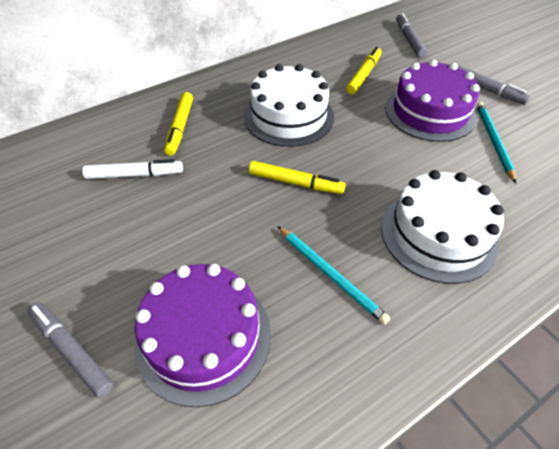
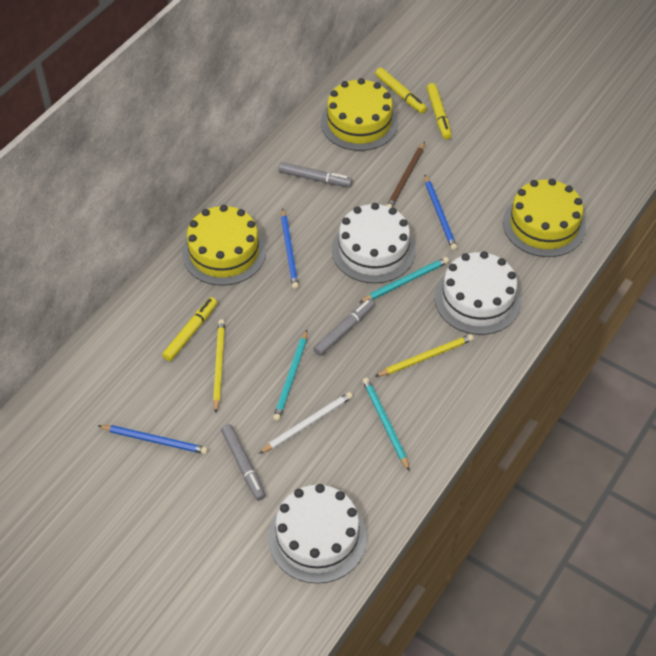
blue pencil: none = 0 -> [98,425,208,454] [281,208,299,289] [424,175,457,250] = 3
brown pencil: none = 0 -> [386,142,425,208] = 1
purple cake: [134,264,271,407] [385,59,480,142] = 2 -> none = 0
turquoise pencil: [277,226,390,325] [476,102,516,183] = 2 -> [273,330,307,421] [359,257,449,303] [363,377,410,471] = 3
white cake: [244,64,334,147] [381,170,504,284] = 2 -> [268,484,367,584] [332,203,416,283] [435,251,521,335] = 3
white marker: [82,159,183,179] = 1 -> none = 0
white pencil: none = 0 -> [259,392,353,454] = 1
yellow cake: none = 0 -> [182,205,266,286] [321,78,398,151] [503,179,586,257] = 3
yellow pencil: none = 0 -> [213,319,225,413] [375,334,474,377] = 2

